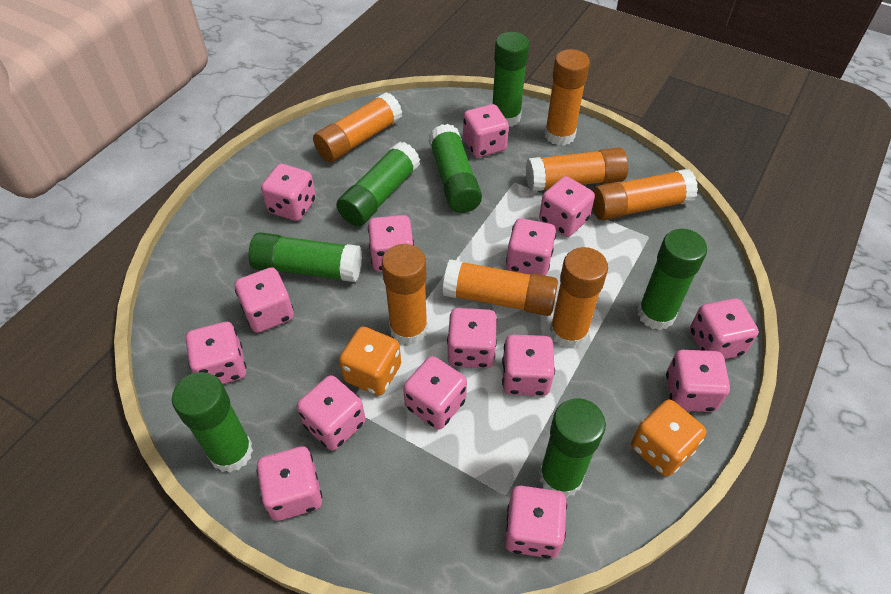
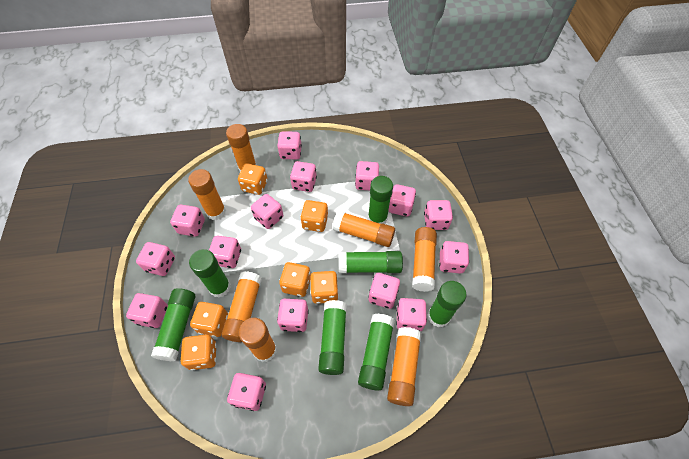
orange dice: [339,327,401,396] [631,400,706,477] = 2 -> [181,335,217,370] [190,302,228,337] [238,163,268,195] [279,262,311,297] [300,200,328,232] [310,271,338,304] = 6

